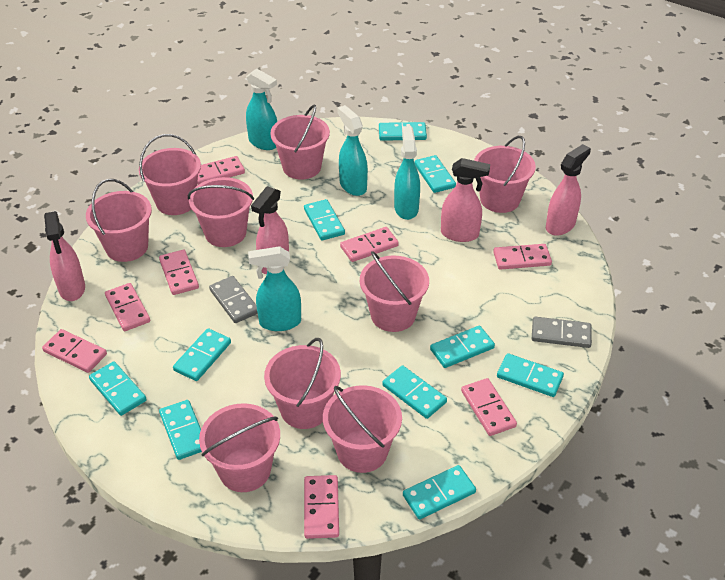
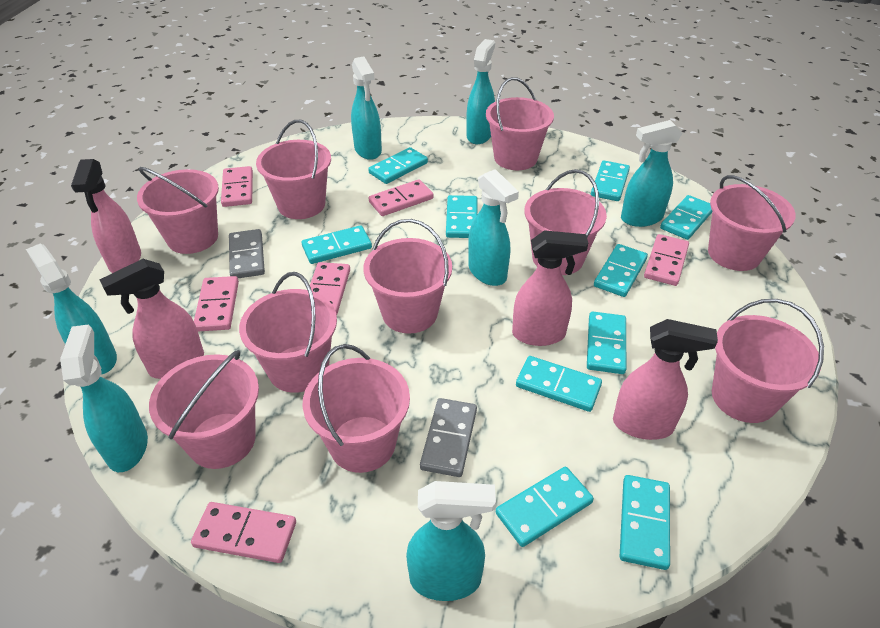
pink bucket: [86,179,152,262] [139,134,201,215] [188,177,254,247] [199,403,280,492] [264,338,341,429] [270,105,330,180] [323,385,402,473] [360,251,429,332] [474,136,536,213] = 9 -> [137,167,219,254] [149,350,259,469] [239,272,337,393] [256,120,331,219] [303,344,410,473] [364,219,452,334] [486,77,554,170] [524,169,607,275] [708,175,796,271] [712,299,824,423] = 10
pink domino: [42,329,107,373] [105,283,150,331] [159,250,199,295] [197,156,245,185] [304,475,339,539] [340,227,399,262] [461,378,517,436] [493,244,552,270] = 8 -> [191,502,296,563] [194,276,239,332] [221,166,253,207] [310,262,350,315] [369,179,434,216] [644,234,689,286] = 6
turquoise spray bottle: [246,69,277,150] [248,246,301,331] [338,105,368,196] [394,126,420,220] = 4 -> [26,243,117,374] [60,324,148,472] [351,56,382,160] [406,481,496,601] [466,39,495,144] [468,169,519,286] [621,120,682,227] = 7

